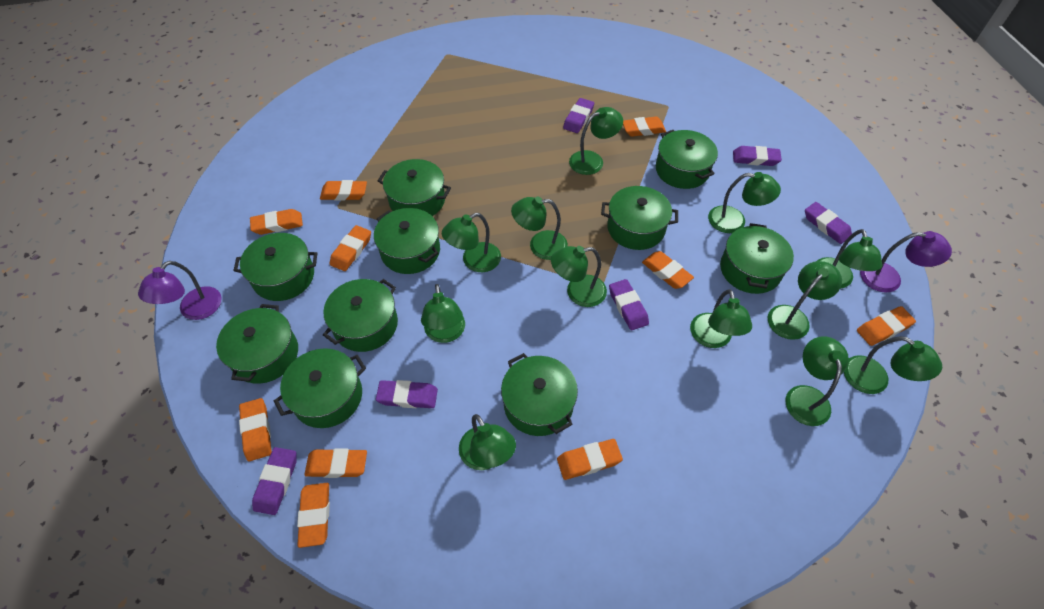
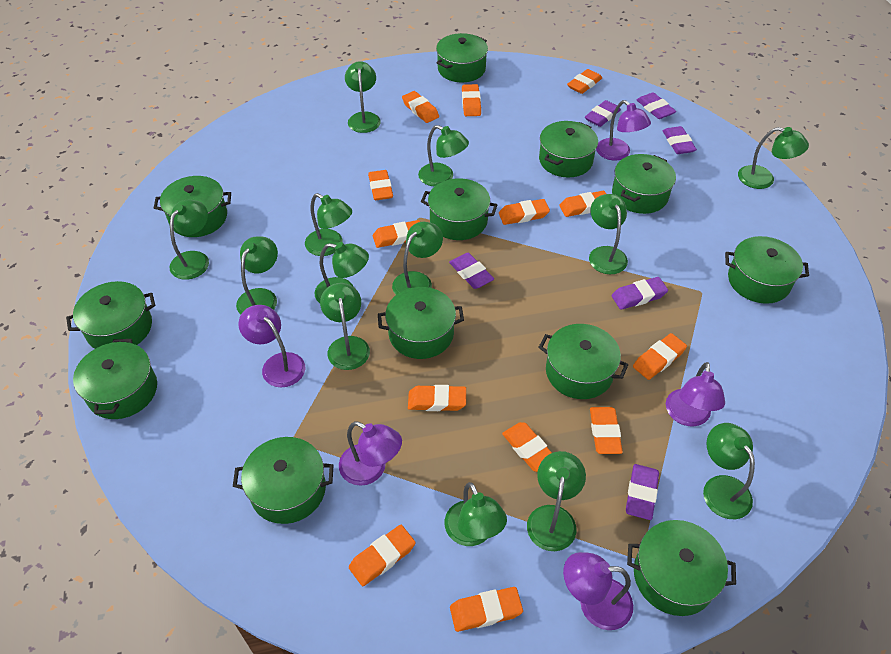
green lamp: [421,284,465,343] [442,213,501,272] [459,414,516,470] [511,197,568,260] [551,246,607,307] [569,107,623,175] [690,289,752,348] [708,172,781,233] [768,261,842,340] [786,336,849,426] [817,229,882,288] [844,336,942,394] = 12 -> [170,200,209,280] [236,236,278,314] [305,193,352,256] [315,242,369,303] [320,283,370,370] [345,61,381,133] [392,222,443,295] [418,125,469,187] [445,482,507,546] [527,451,586,551] [589,194,628,274] [703,423,755,519] [738,127,809,189] = 13
green pot: [216,304,298,384] [233,233,317,301] [274,348,366,428] [323,279,398,352] [374,208,440,274] [378,159,451,216] [501,353,578,436] [601,186,678,250] [656,130,718,189] [720,223,794,294] = 10 -> [66,281,155,349] [73,339,157,419] [154,176,231,237] [233,437,334,524] [378,287,464,359] [421,178,497,240] [436,33,488,82] [538,324,628,399] [539,121,598,178] [612,154,676,214] [627,520,736,616] [725,236,809,304] = 12
orange eraser: [239,398,272,461] [250,209,303,235] [297,483,330,548] [304,448,367,478] [320,180,367,201] [330,225,371,271] [557,439,623,480] [623,117,666,137] [642,251,694,289] [857,306,916,346] = 10 -> [349,525,416,586] [368,170,393,200] [373,220,420,248] [402,91,439,123] [408,385,466,411] [450,587,523,632] [462,84,481,116] [499,199,550,225] [502,422,552,472] [559,191,606,217] [567,69,602,94] [590,407,623,454] [633,333,687,380] = 13
purple lamp: [138,261,222,320] [860,231,952,293] = 2 -> [238,305,305,388] [339,421,402,486] [563,552,633,630] [596,100,651,161] [666,362,725,426] = 5

